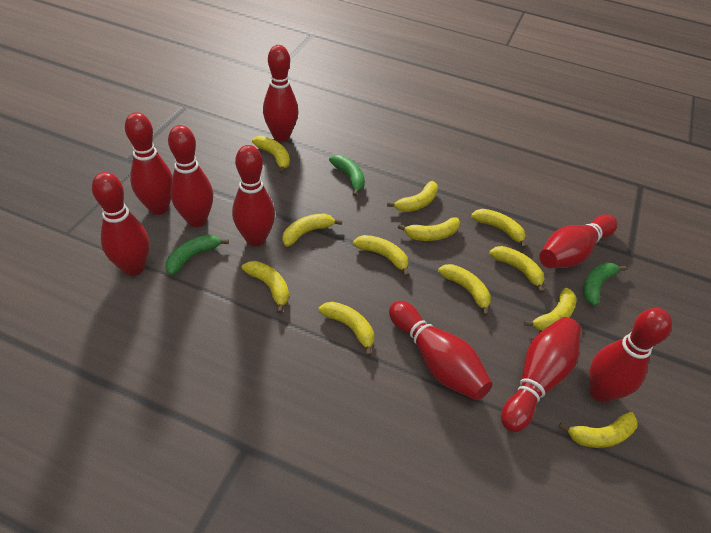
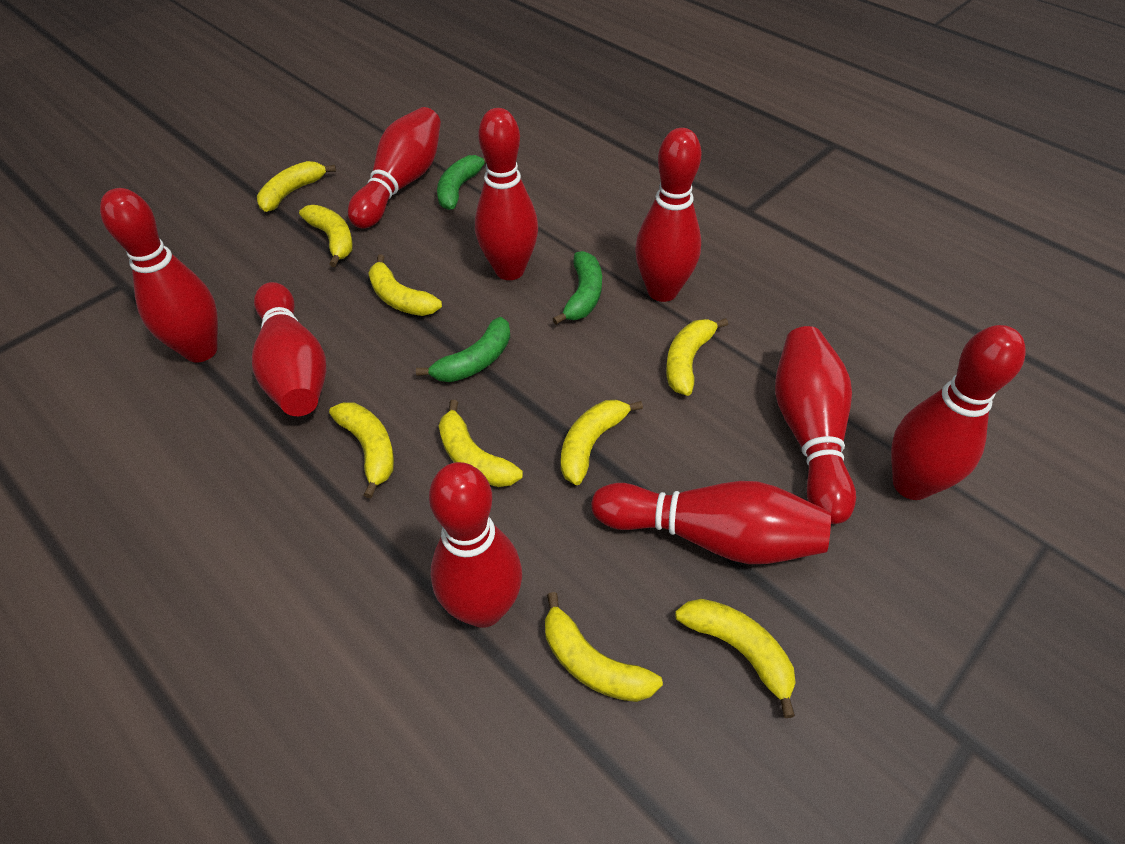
yellow banana: [242,261,289,313] [252,136,290,174] [282,213,342,247] [319,302,374,356] [353,235,409,277] [387,181,438,212] [398,217,460,241] [438,264,491,316] [471,209,527,248] [489,246,545,293] [524,288,576,331] [559,412,638,448] = 12 -> [257,161,336,212] [299,205,353,267] [329,402,394,498] [368,254,442,316] [439,400,523,487] [545,592,663,702] [561,400,643,485] [666,318,728,396] [675,599,796,718] = 9

